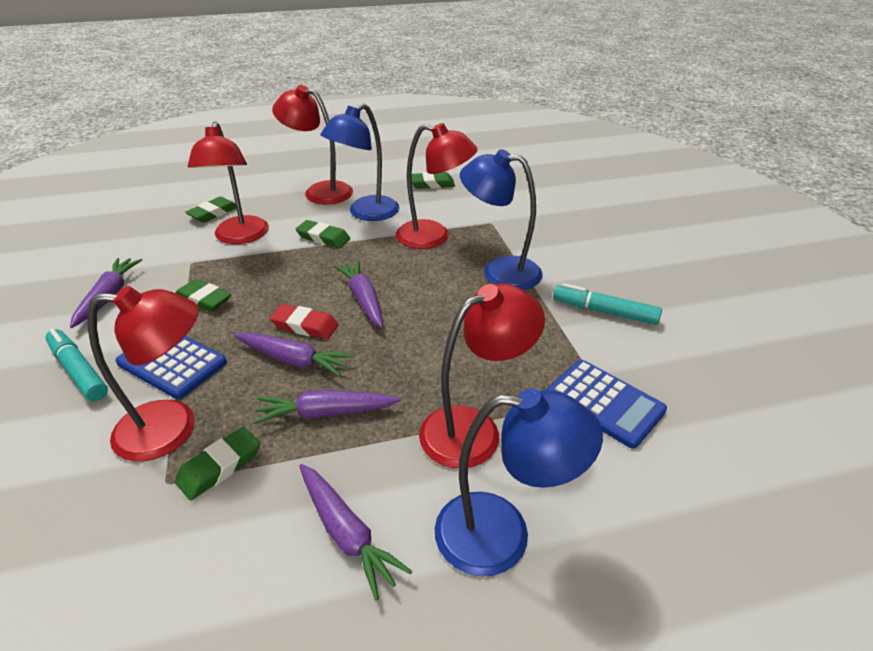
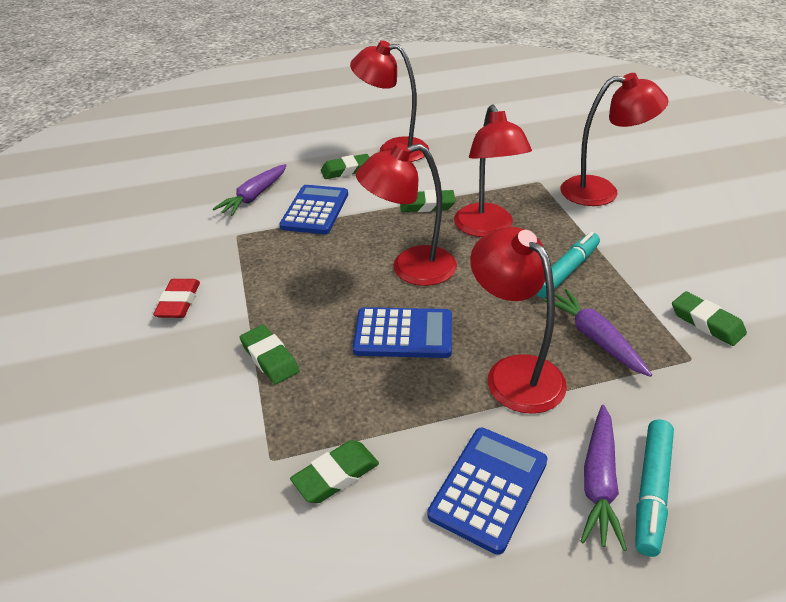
blue calculator: [115,336,227,399] [546,360,667,449] = 2 -> [279,185,348,234] [353,307,452,358] [427,428,548,555] = 3
blue lamp: [320,103,399,221] [435,389,603,577] [460,149,543,290] = 3 -> none = 0
purple carrot: [70,258,142,328] [233,332,354,377] [253,390,401,424] [299,464,412,600] [334,260,383,328] = 5 -> [213,164,287,216] [543,289,652,377] [580,405,627,551] = 3

